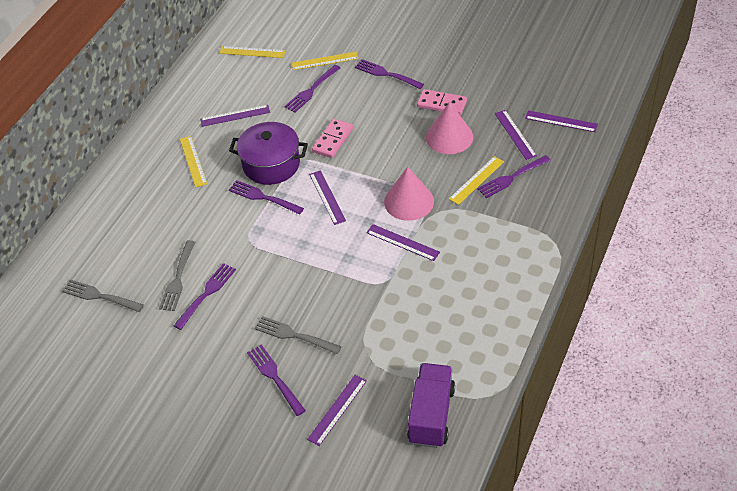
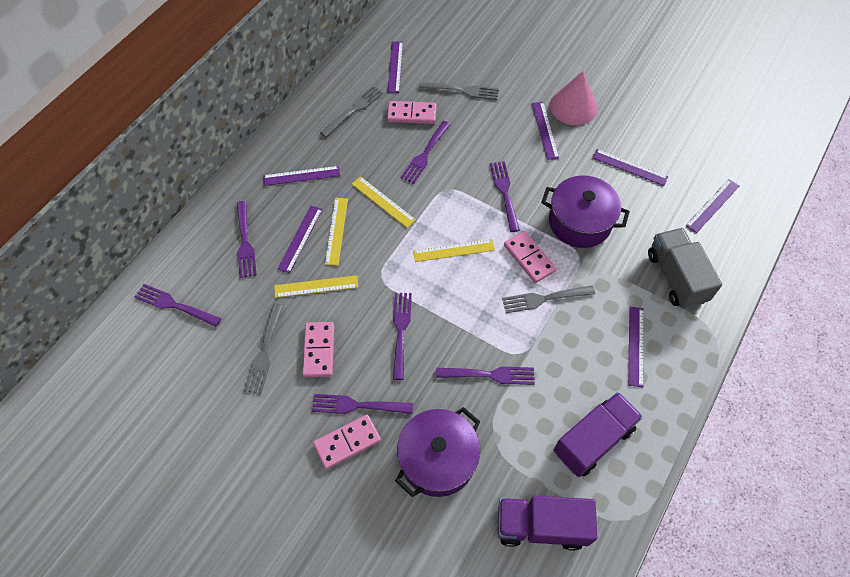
grey fork: [62,279,144,312] [159,240,195,311] [255,316,342,354] = 3 -> [244,304,283,394] [320,86,383,137] [420,82,499,100] [502,285,595,313] = 4
grey truck: none = 0 -> [648,228,722,309] = 1
pink cone: [384,167,434,221] [426,102,473,154] = 2 -> [550,71,598,125] = 1
pink domino: [312,119,353,158] [417,89,467,115] = 2 -> [303,322,334,377] [313,415,381,469] [387,101,436,124] [504,231,557,283] = 4
purple fork: [174,263,236,330] [229,180,304,215] [247,344,306,416] [284,65,340,112] [355,59,424,89] [478,155,551,198] = 6 -> [134,284,221,327] [237,201,257,278] [312,394,413,414] [393,293,412,380] [401,121,451,184] [436,366,535,385] [490,161,520,232] = 7
purple pot: [229,122,308,185] = 1 -> [395,407,481,497] [541,175,630,248] = 2
purple ruler: [200,105,270,127] [307,375,367,446] [309,170,346,225] [366,224,440,261] [495,110,537,160] [525,110,598,132] = 6 -> [263,166,340,186] [278,206,323,273] [387,41,403,93] [532,102,559,160] [592,149,668,186] [628,307,644,387] [686,179,739,233] = 7
purple truck: [407,363,455,448] = 1 -> [498,496,597,551] [554,392,643,477] = 2

